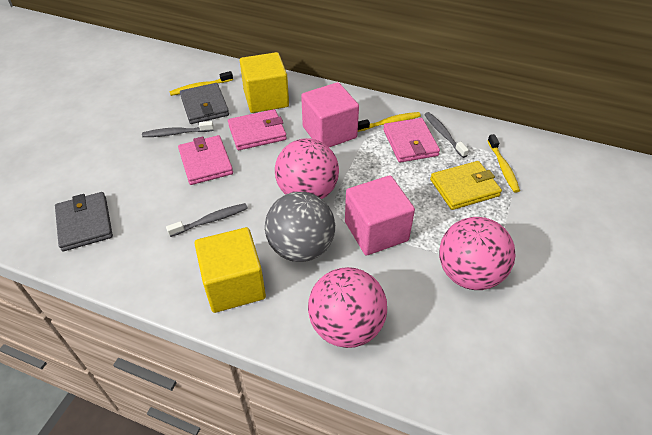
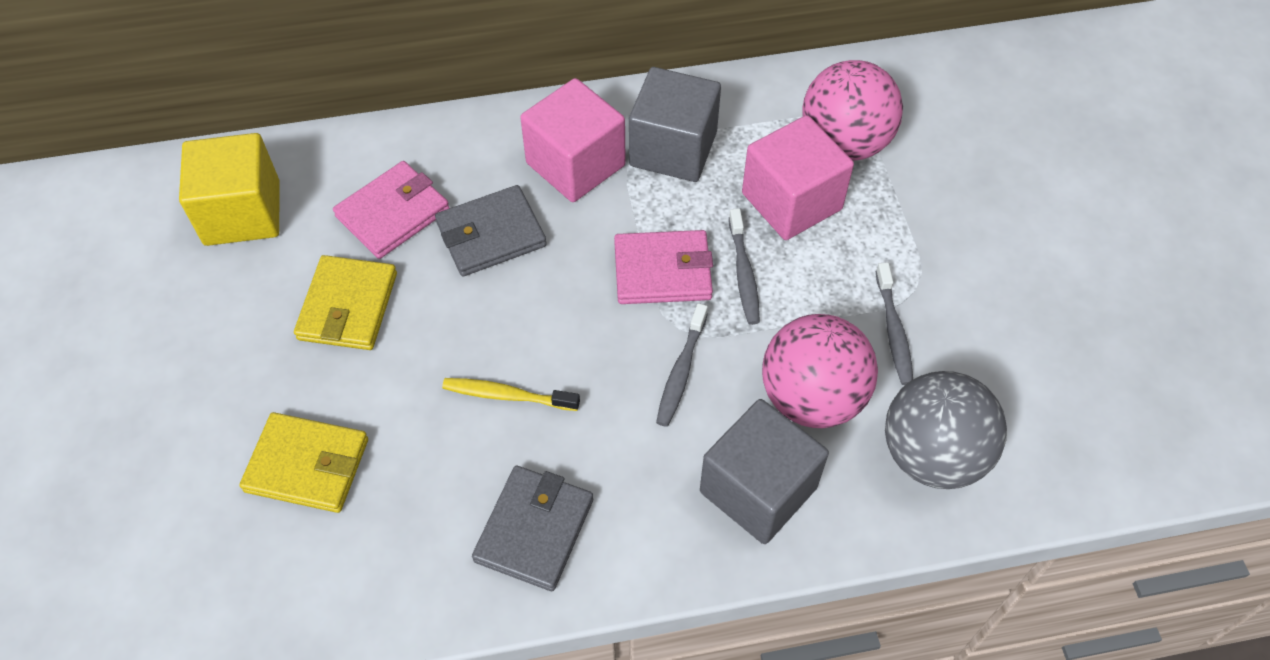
grey cube: none = 0 -> [629,67,721,182] [700,399,829,544] = 2
pink ball: [275,138,339,199] [308,267,387,348] [439,217,515,290] = 3 -> [762,314,878,428] [802,60,903,161] = 2
pink wallet: [178,135,233,185] [228,109,287,150] [383,118,440,162] = 3 -> [333,161,450,259] [614,230,713,304] = 2
yellow cube: [194,227,266,313] [240,52,289,113] = 2 -> [179,133,279,246] = 1
yellow toothbrush: [169,71,233,96] [358,112,421,132] [488,134,520,193] = 3 -> [442,378,580,411] = 1
yellow wallet: [430,161,502,210] = 1 -> [240,412,368,513] [294,255,397,350] = 2

